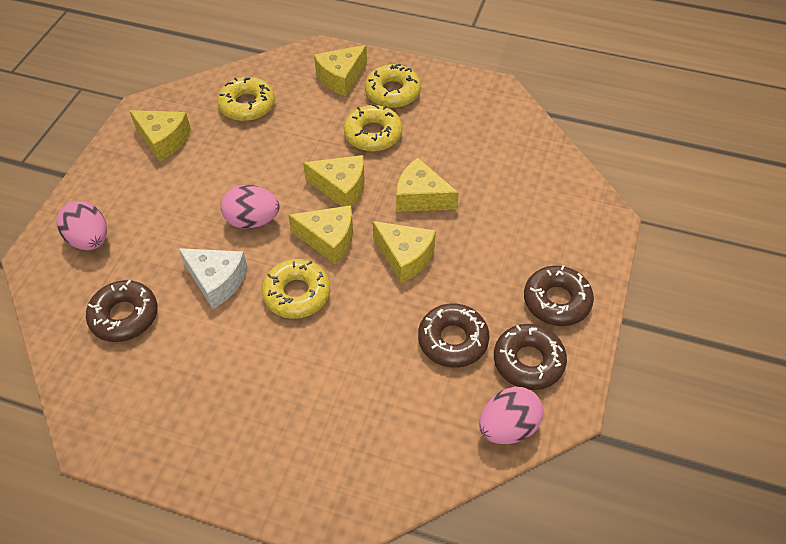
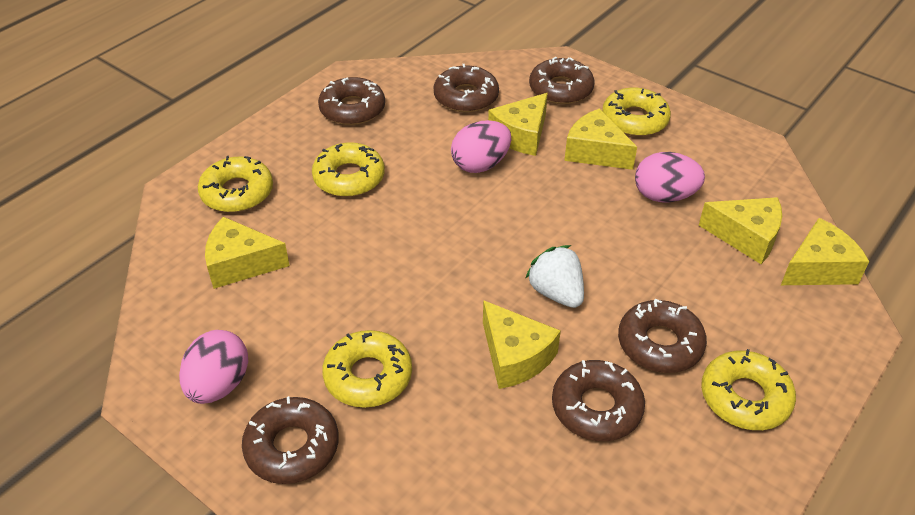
brown donut: [86,280,157,342] [418,303,489,368] [494,324,567,390] [524,265,594,326] = 4 -> [242,396,339,484] [318,77,385,125] [434,64,499,112] [529,57,595,104] [552,360,645,441] [618,298,707,373] = 6
white cheese: [178,248,248,309] = 1 -> none = 0
white strawberry: none = 0 -> [525,245,584,308] = 1
yellow donut: [217,77,275,121] [262,259,330,319] [344,104,403,151] [365,64,421,108] = 4 -> [198,156,273,212] [312,142,385,197] [322,330,412,408] [602,87,671,136] [701,349,796,430] = 5

